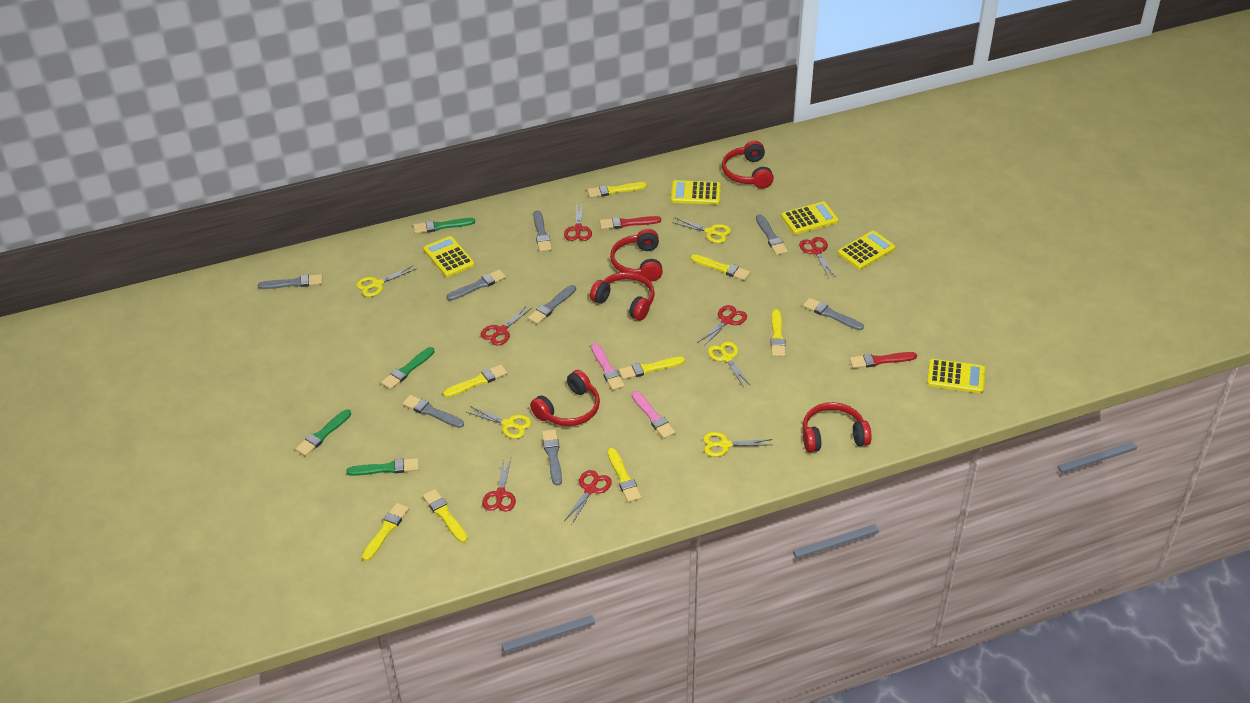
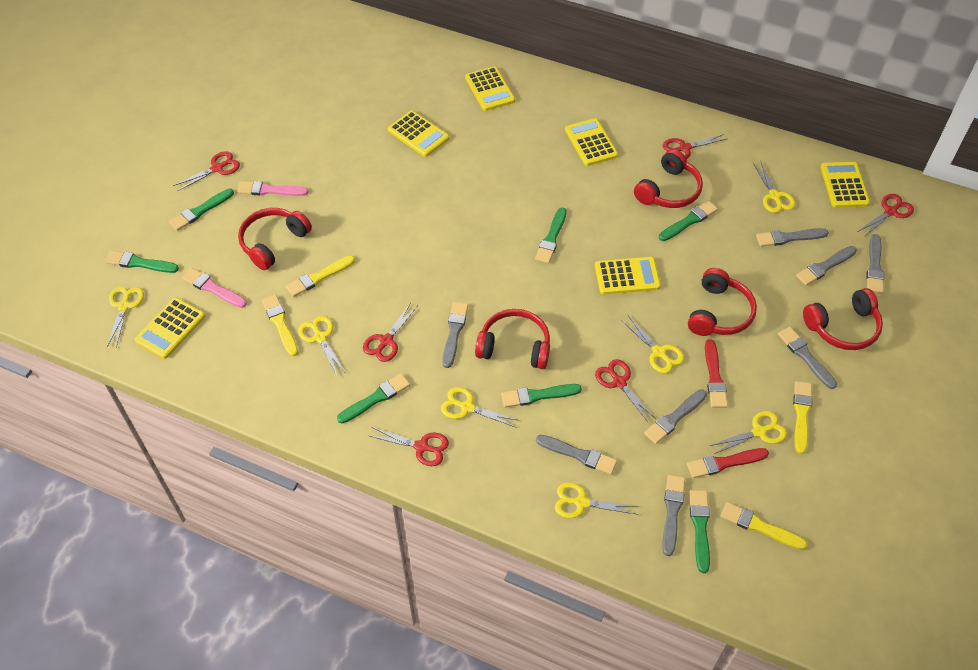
green brush: [295,409,351,456] [346,458,419,476] [381,347,434,390] [413,218,475,234] = 4 -> [105,250,179,273] [169,189,234,231] [337,373,410,423] [501,384,582,407] [535,208,567,264] [659,200,718,241] [689,490,710,573] = 7
yellow brush: [362,503,409,561] [423,489,468,543] [443,364,507,398] [587,182,647,198] [607,448,642,502] [619,357,685,380] [690,254,750,280] [771,309,786,357] = 8 -> [262,294,298,356] [286,255,355,297] [720,502,807,550] [793,381,812,454] = 4
yellow calculator: [423,236,475,277] [671,180,721,205] [781,201,839,234] [838,231,896,270] [927,359,985,393] = 5 -> [135,297,205,359] [388,111,449,157] [465,66,515,111] [565,118,618,166] [595,257,661,295] [820,162,870,208] = 6
yellow scissors: [356,265,416,297] [467,406,532,439] [672,218,731,243] [703,432,772,457] [708,341,751,386] = 5 -> [107,286,144,348] [298,316,345,375] [441,387,520,428] [555,482,639,518] [621,316,684,373] [710,411,787,454] [753,162,795,213] = 7

